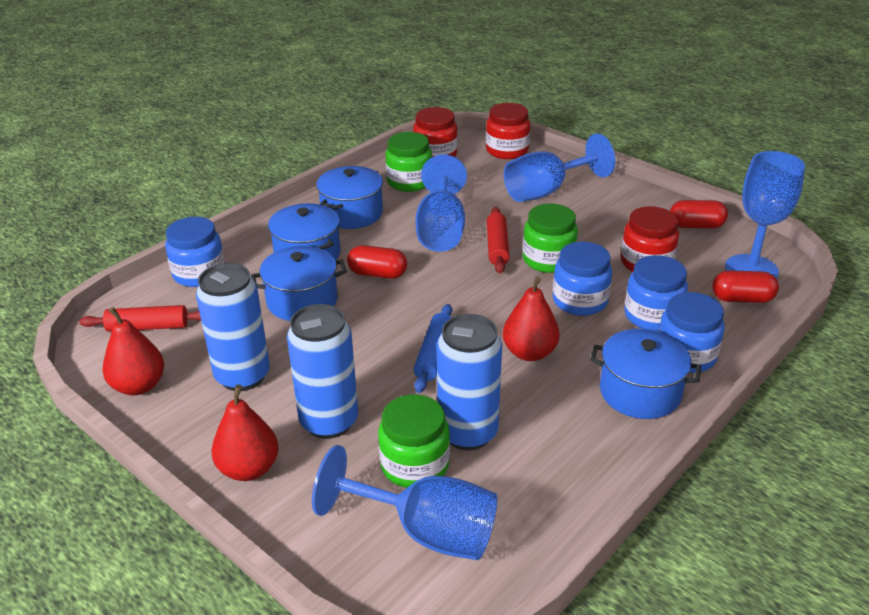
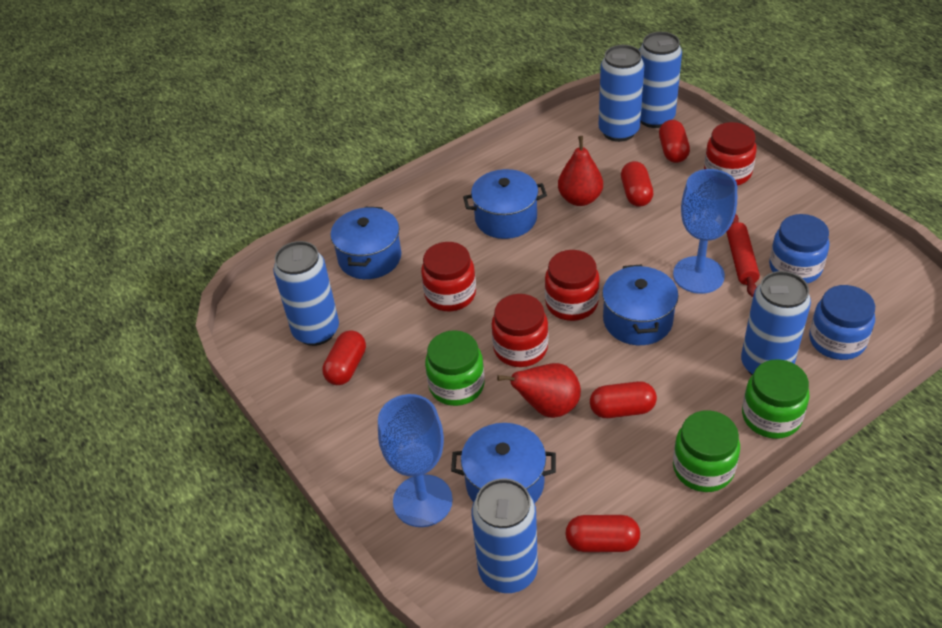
blue can: [196,263,270,391] [287,304,358,439] [437,314,502,450] = 3 -> [273,241,339,346] [472,479,538,593] [599,45,644,142] [639,32,682,128] [741,271,811,375] = 5
blue goblet: [312,445,497,560] [415,154,467,252] [504,133,615,202] [725,151,805,279] = 4 -> [378,394,453,527] [673,169,737,294] = 2
blue jar: [165,217,225,287] [553,241,612,316] [624,255,688,331] [659,292,725,373] = 4 -> [769,214,830,283] [809,285,875,360] = 2
blue rolling pin: [413,304,452,393] = 1 -> none = 0
red capsule: [347,245,407,279] [670,200,728,228] [712,270,779,303] = 3 -> [322,330,366,385] [565,515,640,552] [590,381,657,418] [621,161,653,207] [659,120,690,163] = 5
red jar: [413,107,458,157] [486,103,530,159] [621,206,679,272] = 3 -> [421,242,476,311] [492,294,548,367] [545,250,600,321] [704,122,757,186] = 4
red pear: [102,307,164,395] [211,385,279,481] [503,277,560,361] = 3 -> [497,363,581,418] [558,136,603,206] = 2
red rolling pin: [79,305,201,332] [487,207,510,273] = 2 -> [726,214,760,297] = 1

